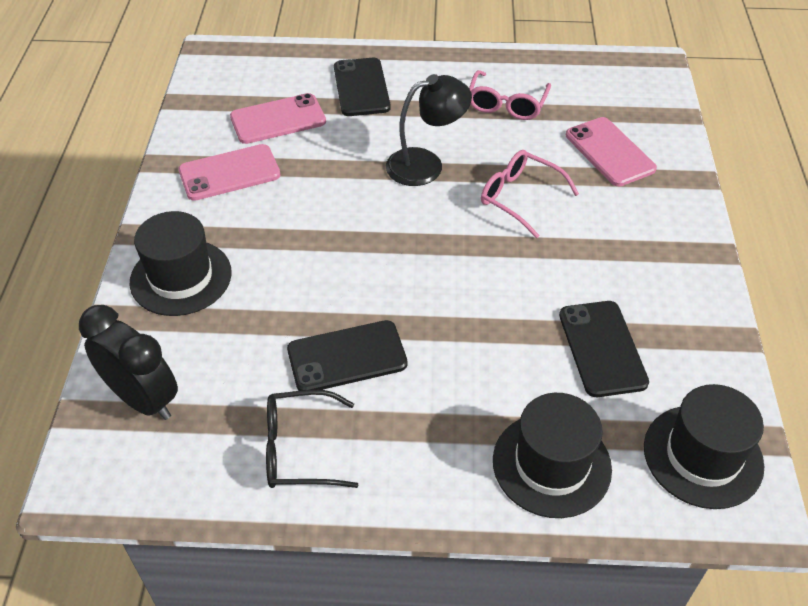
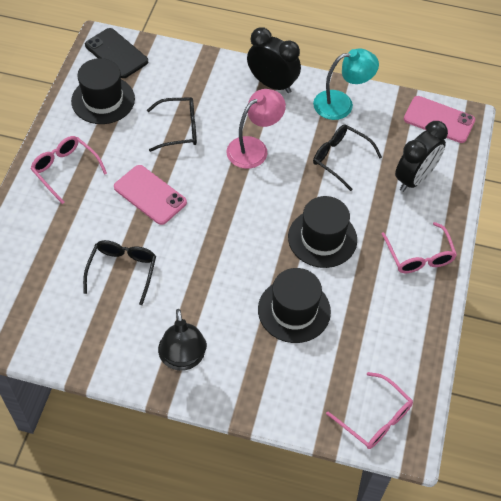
black clock: [79,305,178,420] = 1 -> [247,27,301,93] [395,121,448,192] = 2
black glasses: [266,390,359,488] = 1 -> [83,240,156,305] [147,97,197,152] [313,124,382,191] = 3
black phone: [287,320,408,391] [334,58,391,116] [559,301,649,397] = 3 -> [85,28,148,78] = 1
pink glasses: [469,70,551,120] [481,150,579,238] = 2 -> [30,136,107,204] [326,372,413,449] [382,222,457,273] = 3
pink lamp: none = 0 -> [227,89,286,169] = 1
pink phone: [178,144,281,201] [230,93,326,144] [566,117,657,186] = 3 -> [114,165,187,225] [404,96,475,143] = 2
turquoise lamp: none = 0 -> [313,48,379,120] = 1

